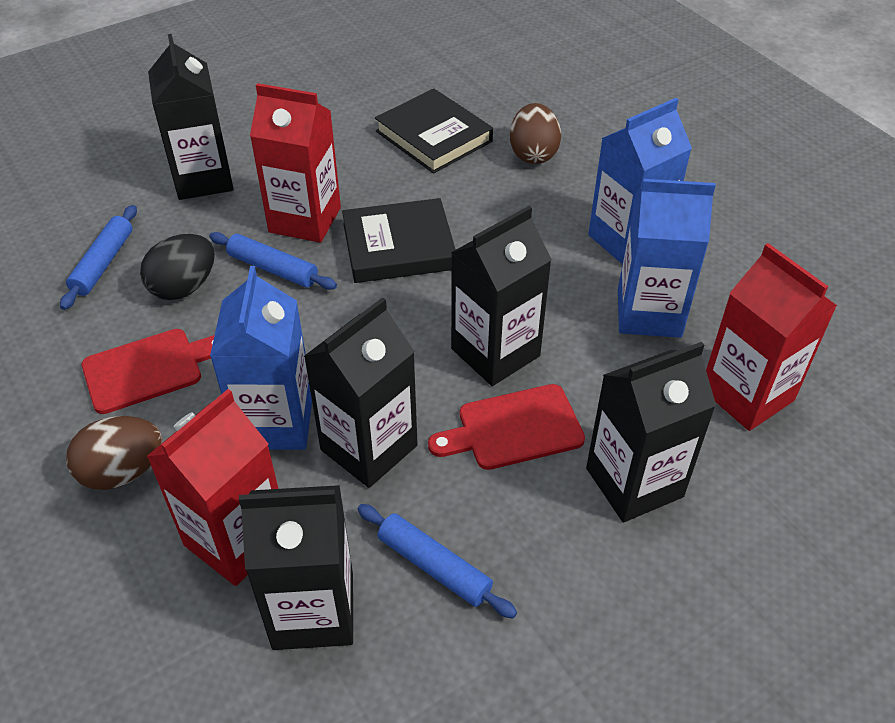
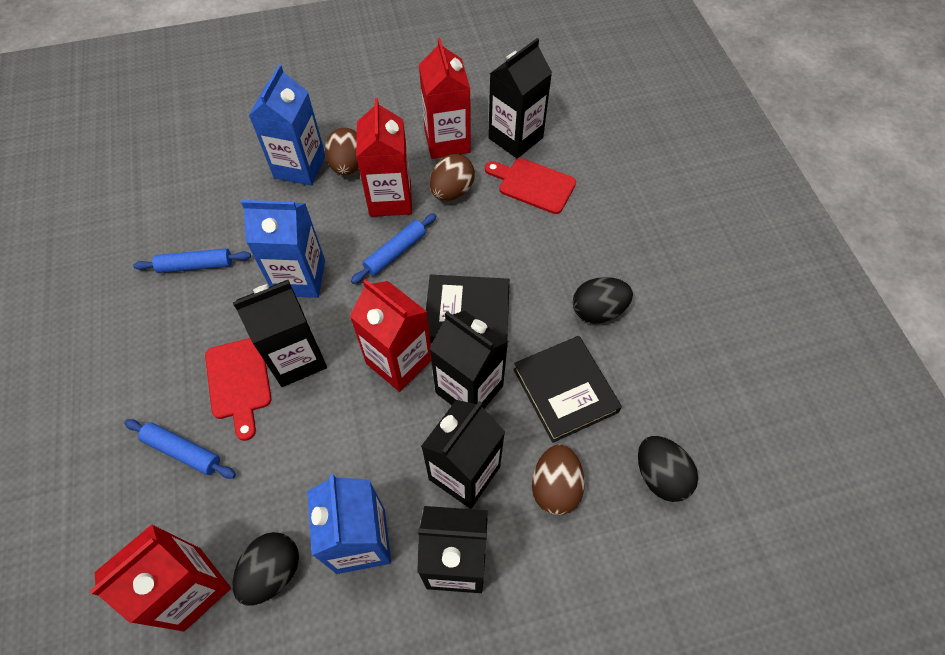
black egg: [140,234,215,300] = 1 -> [233,532,299,606] [573,277,633,324] [638,436,698,502] = 3
brown egg: [66,416,162,490] [510,103,561,164] = 2 -> [325,128,359,175] [430,154,475,201] [532,444,585,515] = 3
red carton: [146,389,278,586] [250,83,341,243] [706,243,837,431] = 3 -> [90,524,231,632] [350,279,431,392] [356,98,412,217] [419,38,471,159] = 4

